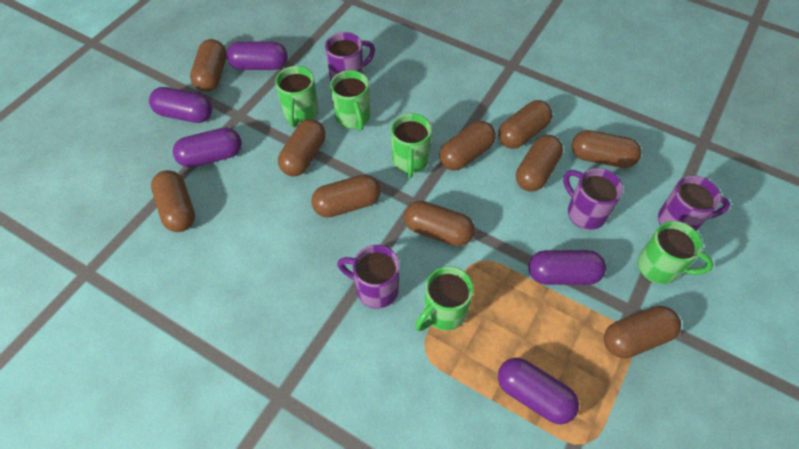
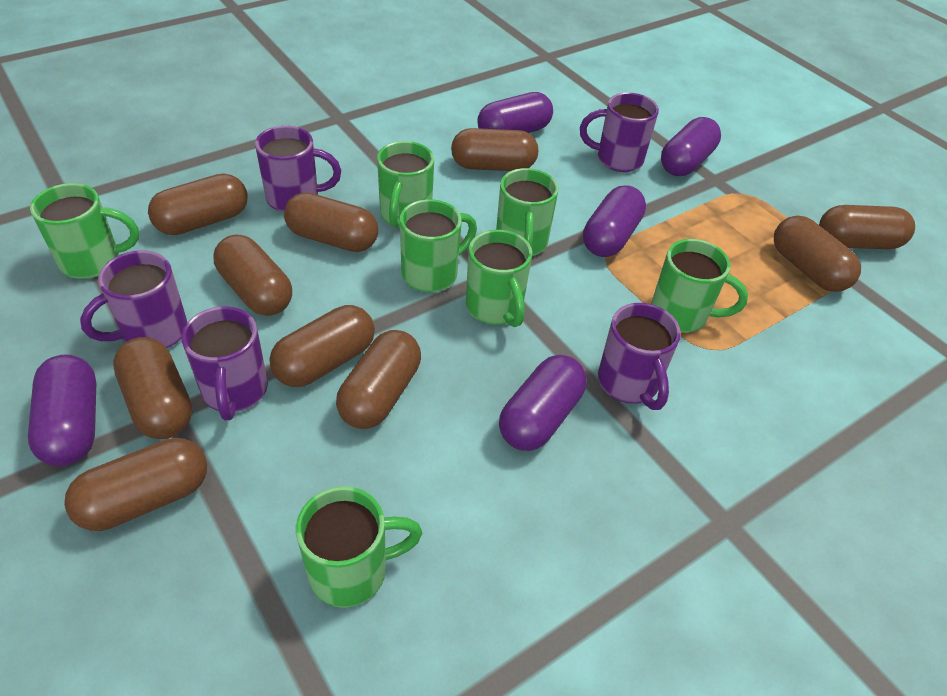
green mug: [275,66,319,127] [330,70,370,131] [391,113,432,178] [415,266,474,331] [638,221,713,284] = 5 -> [30,183,139,279] [296,486,422,608] [377,141,434,228] [400,199,477,292] [466,230,532,327] [496,168,558,256] [651,239,748,333] = 7
purple mug: [325,32,375,81] [337,245,400,309] [563,168,623,230] [658,175,731,231] = 4 -> [80,250,187,348] [181,306,268,420] [255,126,341,212] [580,92,659,172] [598,303,681,410] = 5

